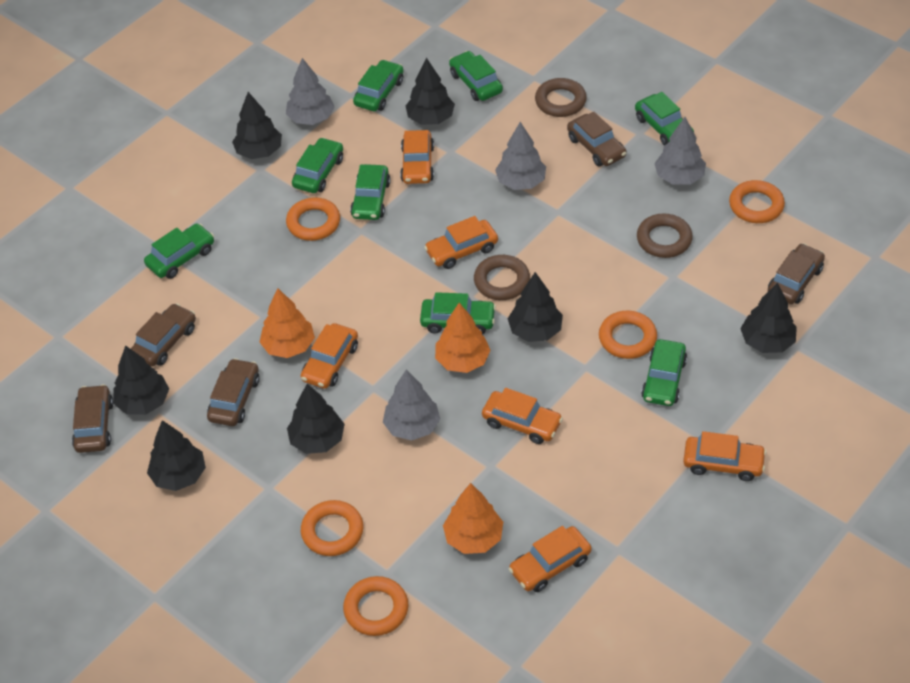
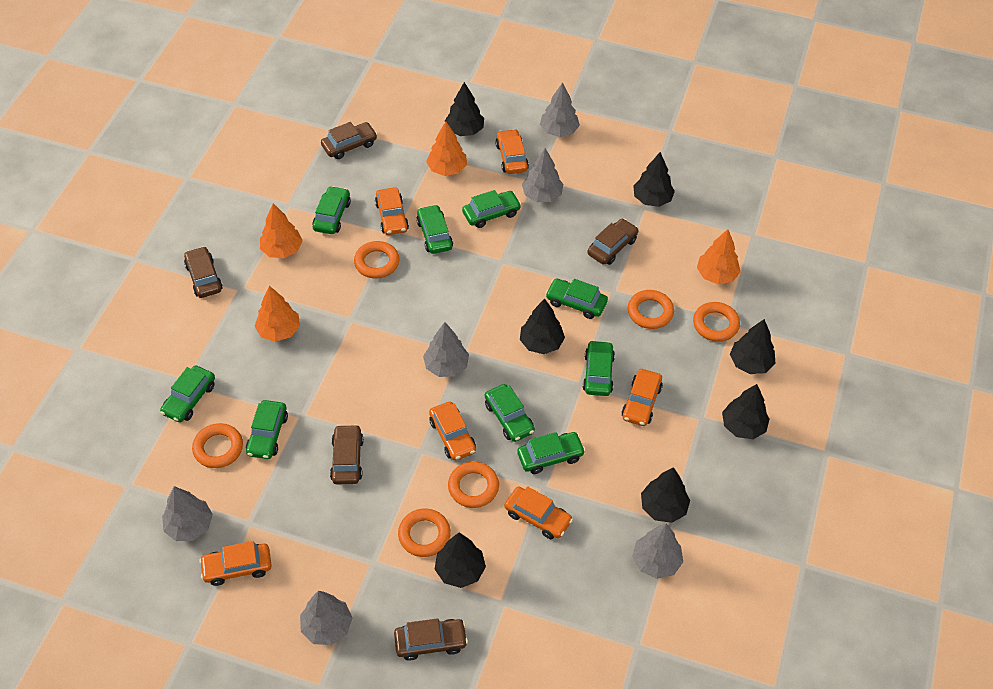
brown ring: [474,255,530,300] [535,78,587,117] [637,213,693,258] = 3 -> none = 0
green car: [144,223,214,279] [292,137,343,193] [350,164,391,220] [353,60,404,111] [420,292,496,334] [449,51,503,101] [635,92,694,146] [641,339,687,406] = 8 -> [160,366,215,423] [246,400,288,459] [312,186,351,234] [416,204,453,254] [462,190,521,228] [485,384,535,442] [517,432,585,474] [546,278,608,319] [583,340,615,396] = 9
grey tree: [286,58,335,125] [383,369,440,441] [495,122,546,190] [654,117,706,185] = 4 -> [162,486,213,541] [300,591,352,645] [423,322,469,377] [522,148,563,202] [540,82,580,137] [632,524,683,579] = 6
orange ring: [286,197,340,241] [301,500,363,556] [343,576,408,636] [599,311,657,359] [729,180,785,223] = 5 -> [192,423,243,468] [354,241,399,279] [398,509,451,557] [448,461,499,508] [628,290,674,329] [693,302,740,342] = 6
orange tree: [260,288,315,358] [435,303,491,373] [443,483,503,554] = 3 -> [255,286,300,342] [260,203,303,258] [426,121,467,176] [697,229,740,285] = 4

